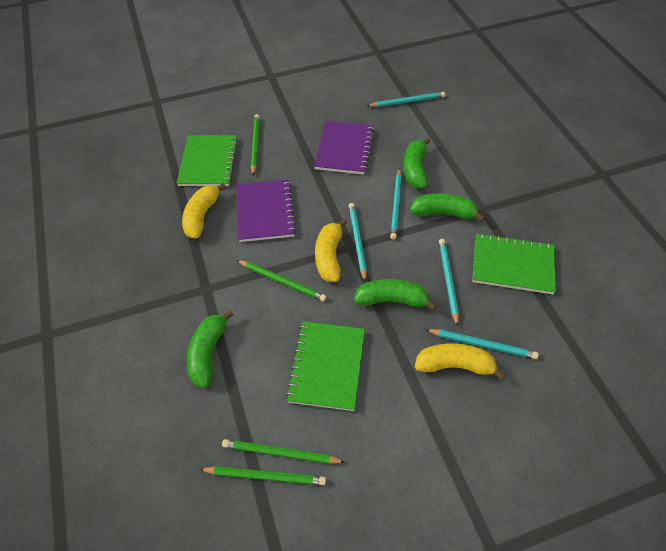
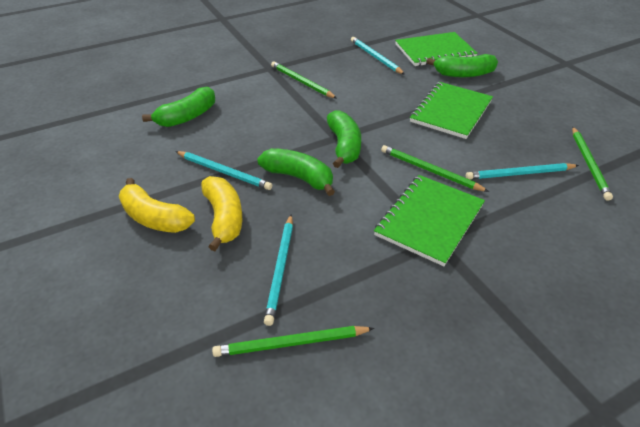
purple notebook: [237,179,296,242] [314,121,374,175] = 2 -> none = 0
turquoise pencil: [349,203,367,282] [367,92,445,107] [390,168,402,239] [425,329,539,359] [439,239,459,327] = 5 -> [175,151,272,190] [264,214,293,326] [351,37,405,75] [466,163,579,179] = 4
yellow banana: [182,183,226,239] [315,219,347,282] [415,343,505,380] = 3 -> [119,178,195,233] [201,176,242,251] = 2

